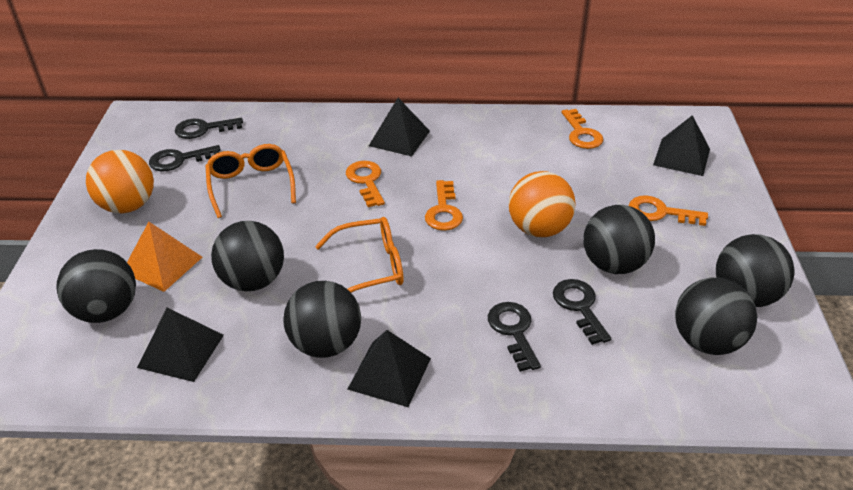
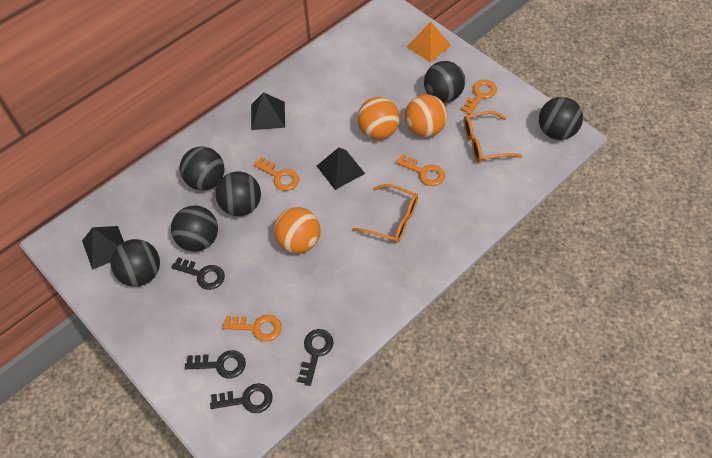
black pyramid: [137,308,224,382] [348,330,431,407] [369,98,430,156] [653,115,710,176] = 4 -> [82,226,124,270] [251,92,285,130] [317,148,365,190] = 3
orange ball: [86,150,154,213] [509,171,576,237] = 2 -> [274,207,320,254] [357,97,400,140] [405,94,447,137] = 3

